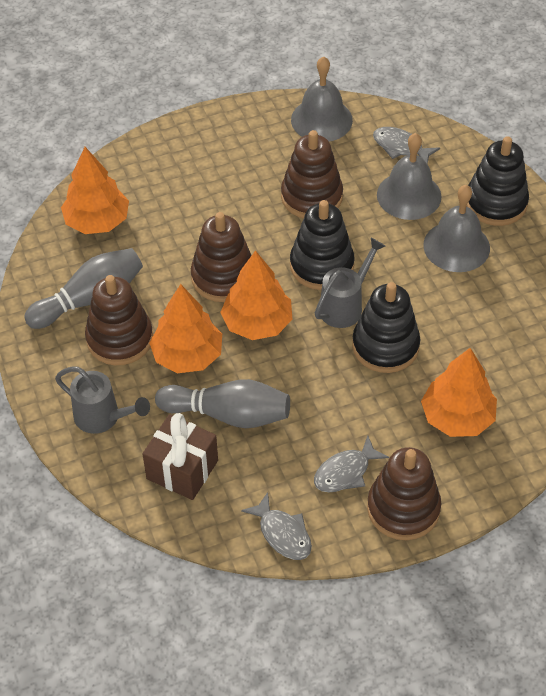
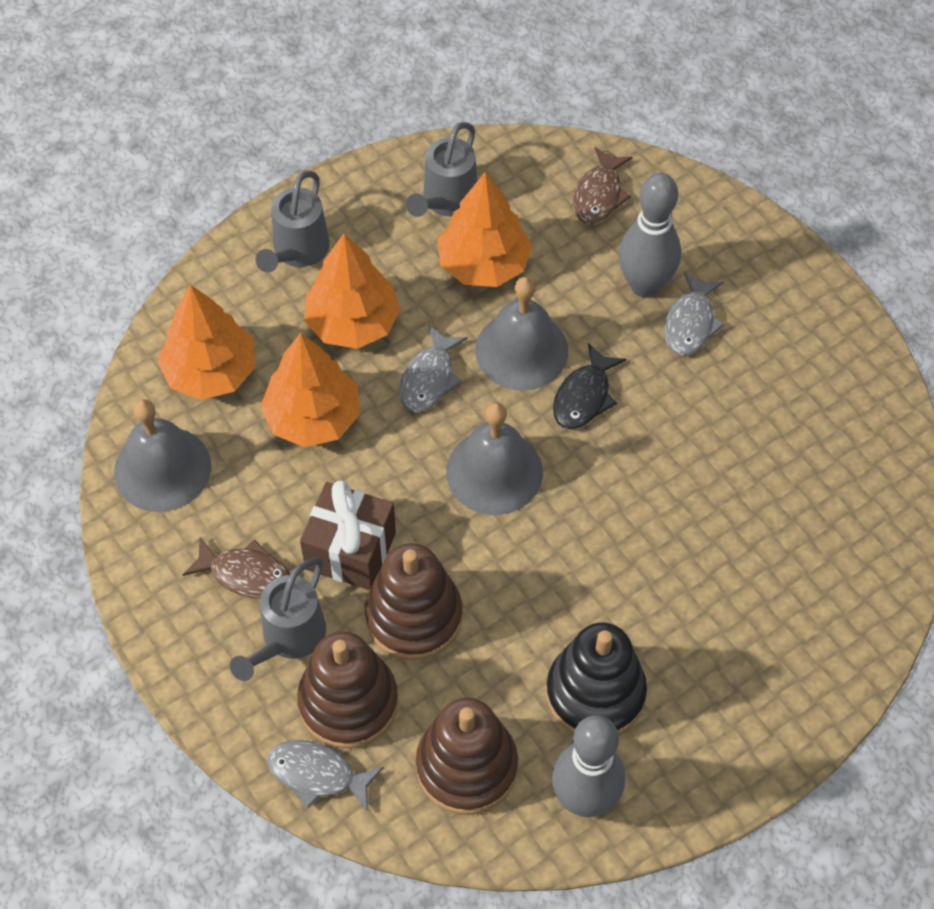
black fish: none = 0 -> [553,343,626,429] = 1
black stacking toy: [290,200,355,290] [352,282,420,373] [467,136,529,226] = 3 -> [546,622,647,735] = 1
brown fish: none = 0 -> [183,537,290,599] [573,147,632,224] = 2
brown stacking toy: [85,275,153,365] [191,212,252,302] [281,130,343,218] [367,447,441,540] = 4 -> [297,631,398,749] [365,543,463,661] [416,698,518,815] = 3
grey watering can: [55,367,150,434] [315,238,385,328] = 2 -> [230,557,326,681] [256,171,330,273] [406,122,478,217] = 3

